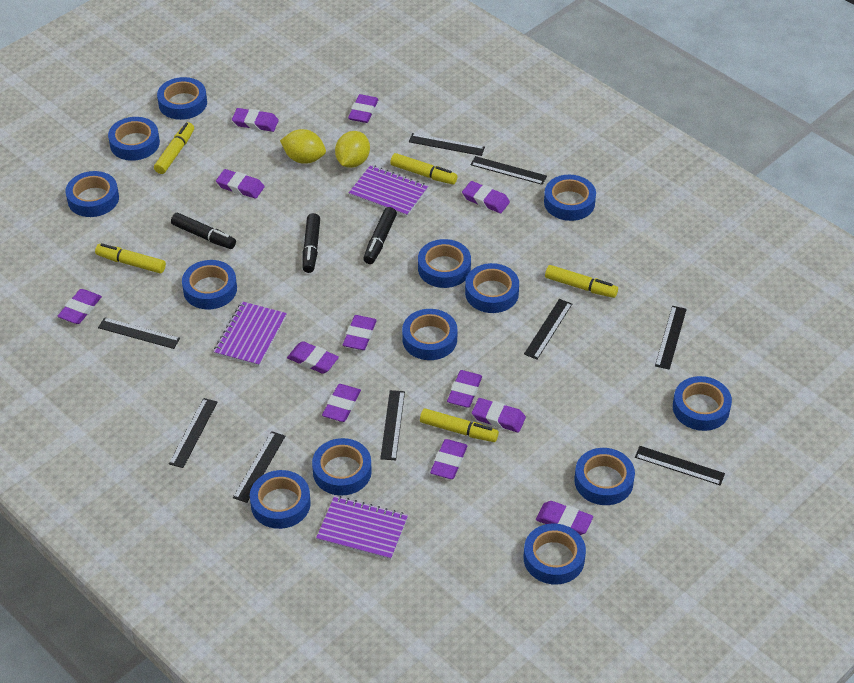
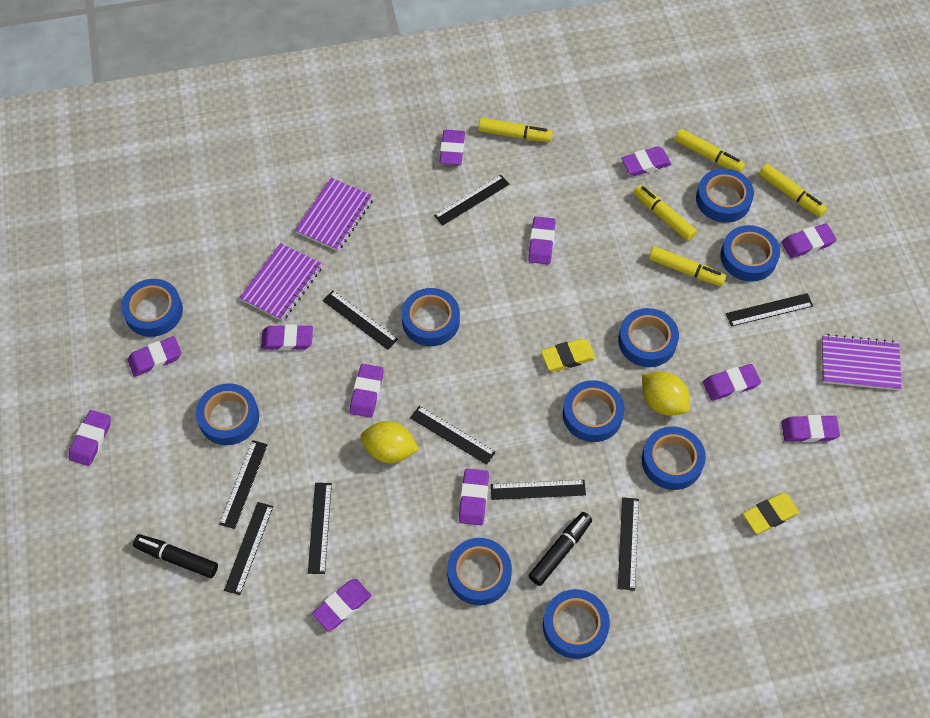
black marker: [171,213,236,249] [302,213,320,273] [363,207,397,264] = 3 -> [133,534,218,578] [528,512,592,586] = 2
blue tape: [65,171,119,217] [108,117,160,161] [157,77,207,120] [182,260,237,309] [250,470,311,529] [312,438,372,496] [402,309,457,360] [418,239,471,288] [465,263,519,313] [524,524,586,585] [544,175,596,221] [574,448,635,505] [673,376,732,431] = 13 -> [121,279,183,337] [196,383,259,445] [401,288,460,346] [447,538,512,605] [543,589,610,659] [563,380,625,442] [618,308,679,367] [642,426,706,490] [696,168,754,223] [720,225,780,282] = 10
yellow eraser: none = 0 -> [541,338,596,371] [743,493,800,534] = 2

